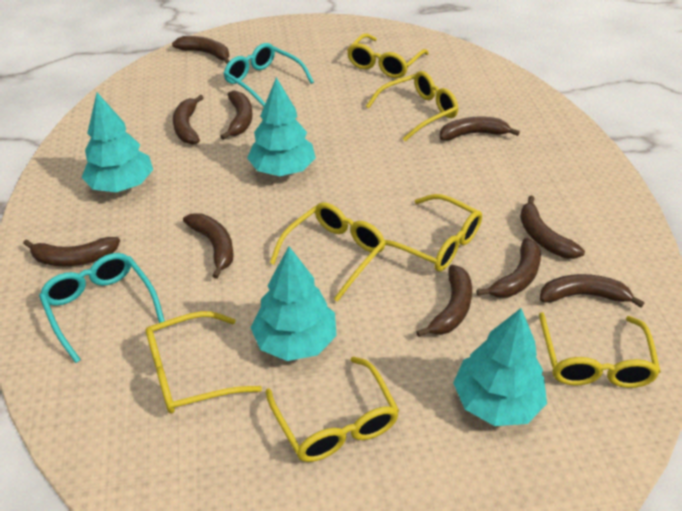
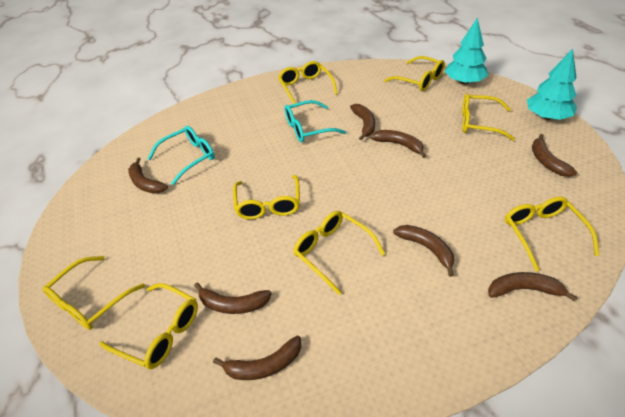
brown banana: [23,237,120,266] [172,36,229,64] [173,95,204,144] [183,214,234,279] [220,91,253,140] [416,265,472,337] [440,116,520,140] [476,238,541,298] [520,195,585,259] [540,274,644,308] = 10 -> [128,158,168,194] [194,283,272,314] [213,335,301,380] [350,104,375,140] [370,130,426,158] [393,225,454,277] [488,272,578,302] [532,134,577,177] = 8
turquoise tree: [81,93,153,192] [247,77,316,176] [251,246,337,361] [453,308,547,426] = 4 -> [445,17,488,85] [527,49,577,120] = 2
yellow glasses: [146,311,262,414] [265,356,399,462] [270,202,386,302] [347,33,429,78] [366,71,458,141] [385,194,482,272] [539,312,661,388] = 7 -> [42,256,145,330] [99,283,198,369] [233,175,300,220] [278,61,338,104] [293,211,385,295] [384,56,445,91] [462,93,515,141] [505,197,599,271] = 8

